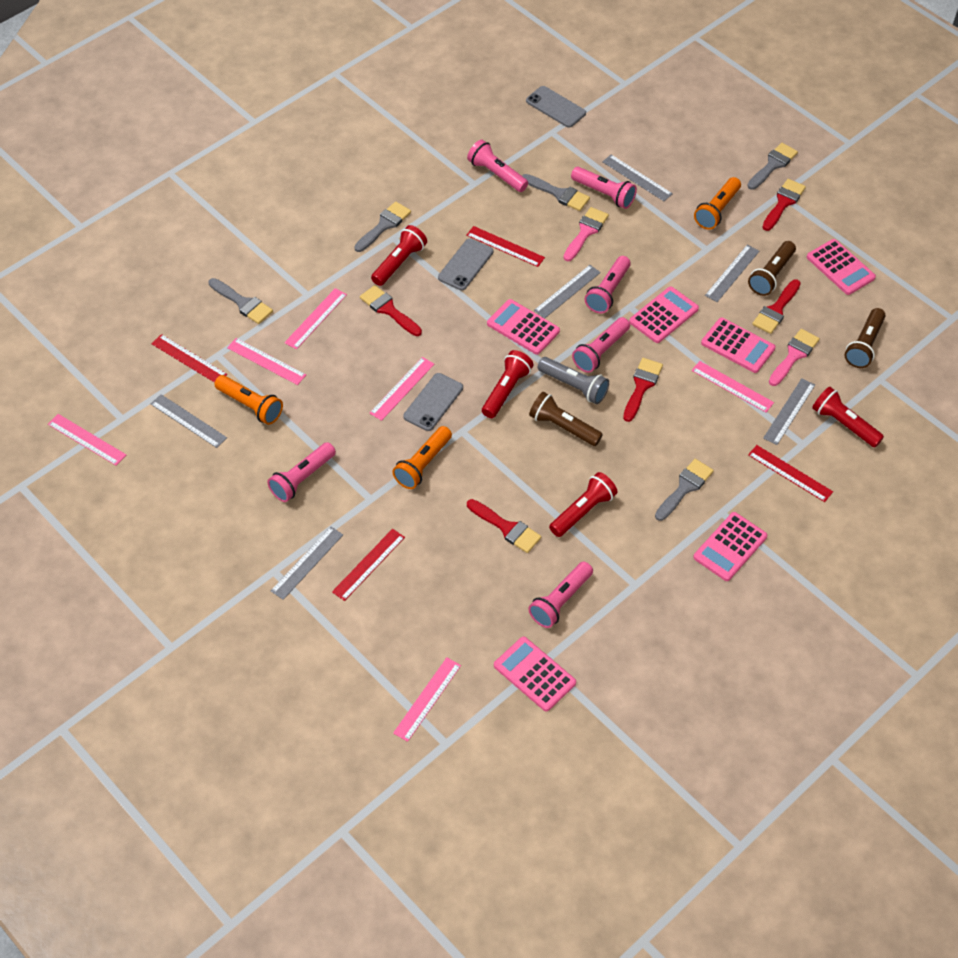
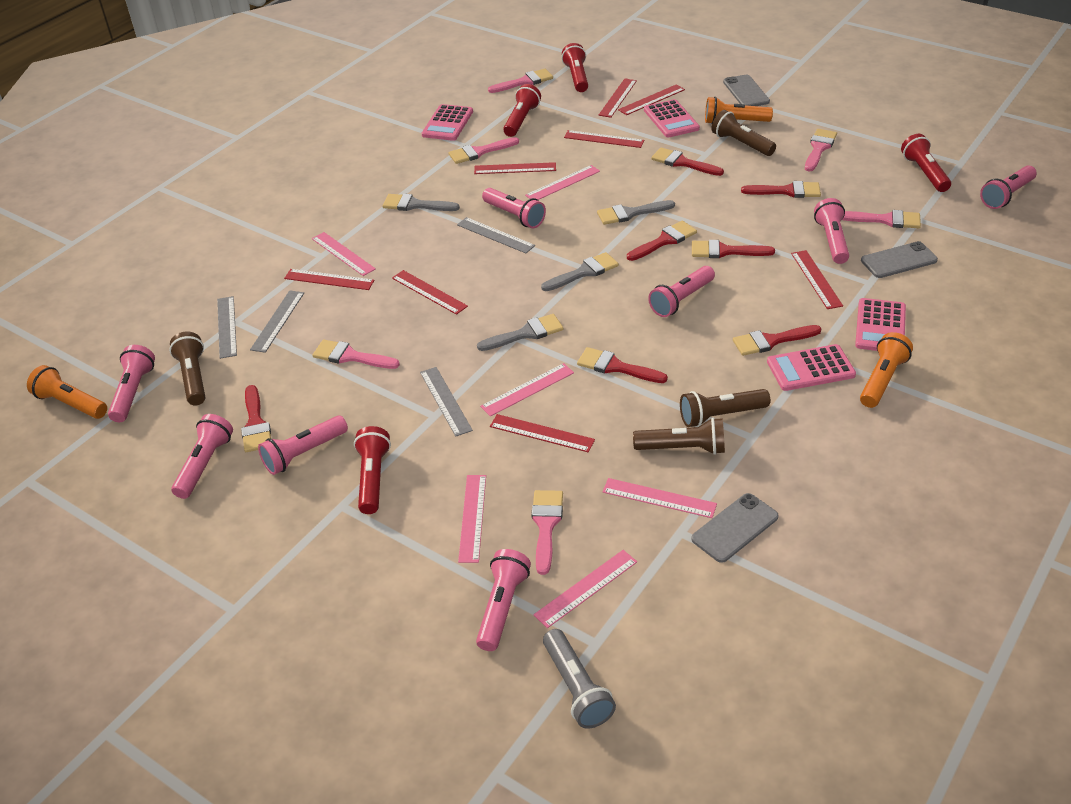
brown flashlight: [529,392,603,446] [748,241,796,296] [844,308,886,368] = 3 -> [169,332,205,405] [633,418,725,455] [680,389,770,427] [711,110,776,156] = 4
grey brush: [209,278,273,324] [354,201,411,252] [522,174,590,211] [655,459,714,521] [747,143,798,190] = 5 -> [382,194,460,211] [477,314,563,351] [541,252,619,291] [597,200,675,225] = 4
grey ruler: [151,394,227,448] [271,527,343,600] [534,265,601,319] [602,155,673,201] [705,245,759,302] [763,378,815,445] = 6 -> [217,296,237,359] [250,290,304,353] [420,367,473,437] [457,217,535,253] = 4
pink brush: [564,207,609,261] [769,329,820,386] = 2 -> [313,340,400,369] [448,137,519,164] [488,69,553,93] [531,490,563,575] [805,129,837,172] [842,210,921,228] = 6
pink calculator: [487,299,560,355] [494,636,576,712] [629,286,699,343] [693,512,768,581] [701,318,776,373] [807,239,876,295] = 6 -> [422,104,473,141] [644,99,700,138] [767,344,856,391] [855,298,906,351] = 4
pink flashlight: [267,442,336,502] [467,140,528,192] [528,562,593,628] [571,167,637,209] [572,317,630,373] [585,256,631,314] = 6 -> [108,345,155,422] [171,414,233,499] [258,416,348,475] [476,549,531,651] [482,188,546,228] [648,266,715,317] [814,198,849,264] [980,165,1037,209] = 8
red brush: [360,285,422,336] [467,499,541,553] [623,358,663,422] [752,279,801,334] [762,179,806,231] = 5 -> [241,385,271,452] [577,347,668,383] [627,221,697,261] [651,147,724,176] [692,240,775,258] [733,325,821,356] [741,181,821,198] = 7
red ruler: [152,334,227,383] [332,529,405,601] [466,226,545,267] [748,445,833,502] = 4 -> [284,269,374,290] [392,270,468,315] [474,162,556,174] [490,414,595,452] [564,130,644,148] [599,79,637,118] [618,84,685,115] [791,250,843,309] = 8

